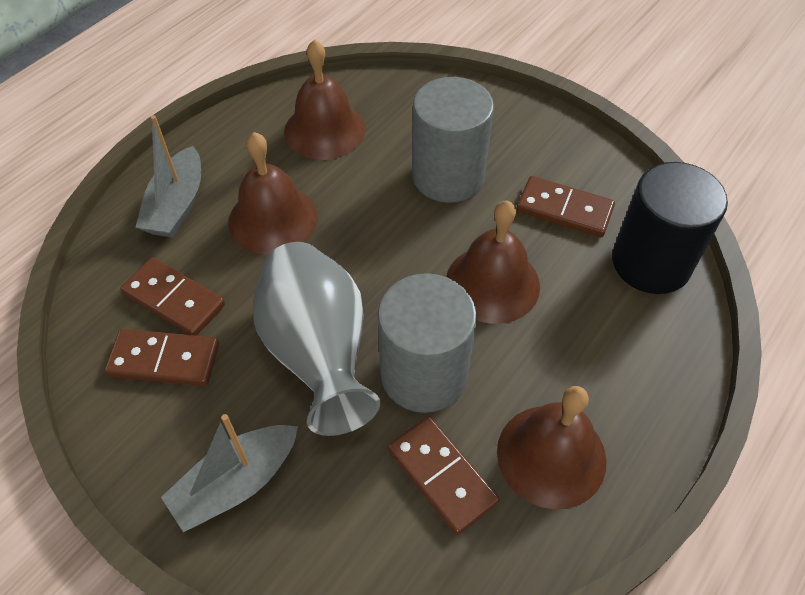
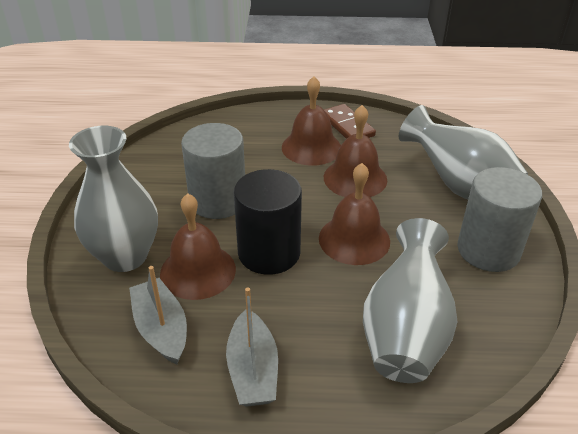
brown domino: [105,329,219,386] [120,257,225,336] [388,416,500,535] [517,176,615,237] = 4 -> [324,104,376,139] = 1
grey vase: [253,242,380,436] = 1 -> [69,126,158,272] [363,218,457,383] [398,105,528,199] = 3

